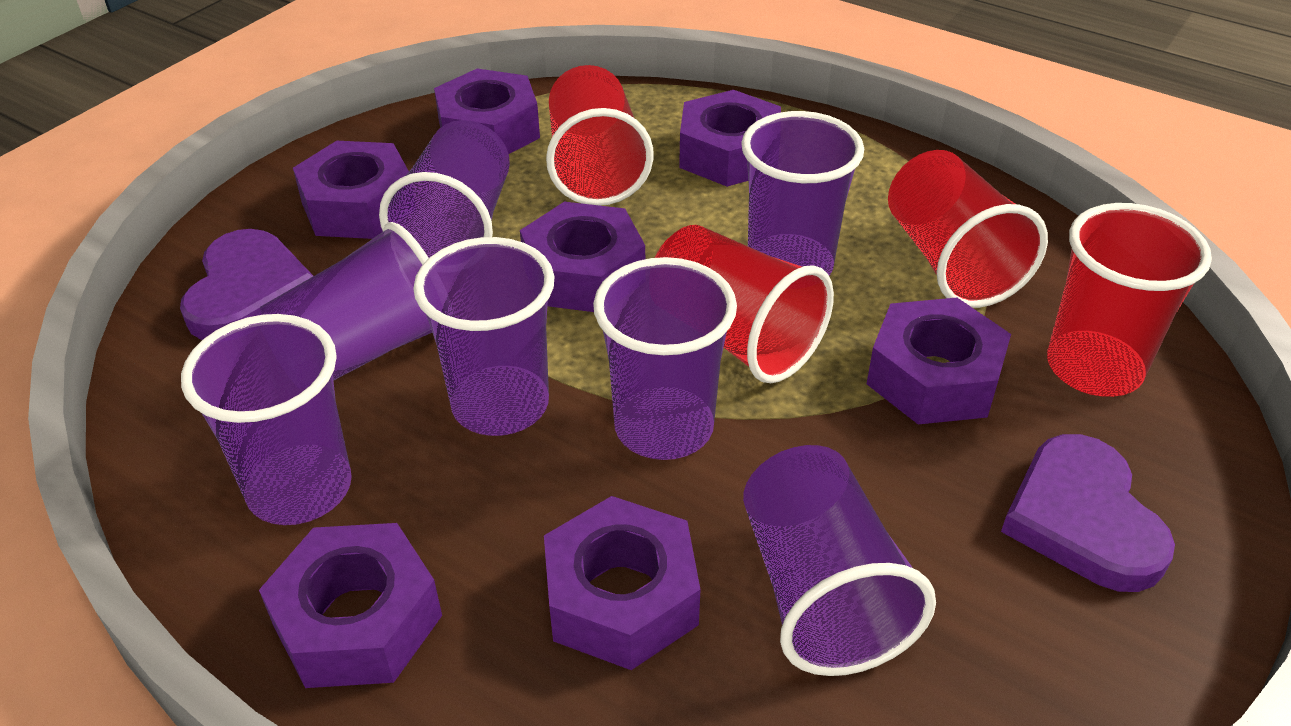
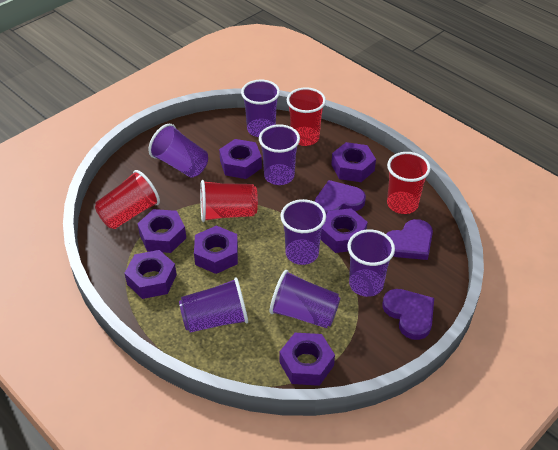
purple heart: [180,229,313,340] [1001,434,1175,592] = 2 -> [315,180,366,214] [383,289,434,340] [386,219,433,260] = 3

